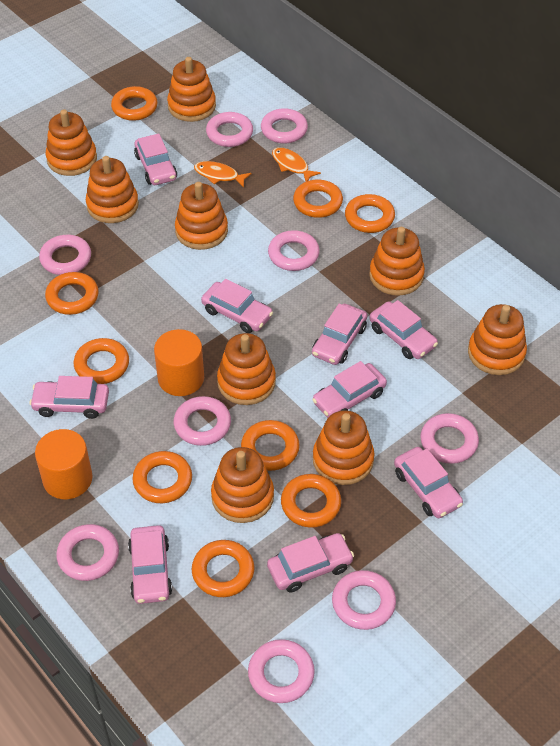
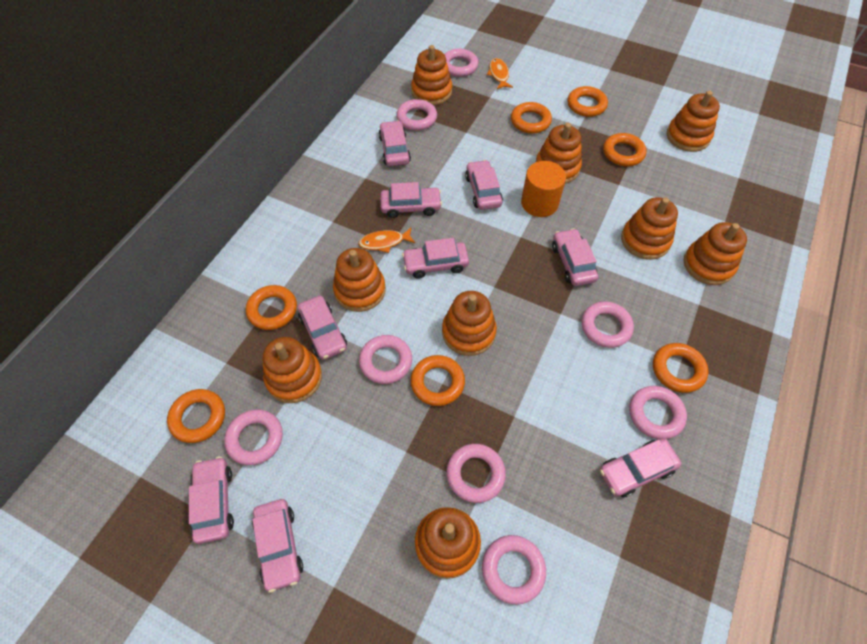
orange cylinder: [35,429,93,499] [154,329,204,396] = 2 -> [521,161,566,217] = 1
orange ring: [45,272,99,315] [74,338,129,384] [111,86,158,121] [132,451,192,503] [192,540,255,597] [241,420,300,471] [281,474,341,528] [293,179,343,218] [345,194,395,233] = 9 -> [167,389,225,443] [246,285,297,330] [410,355,465,406] [511,102,552,134] [567,86,608,117] [603,133,647,166] [653,343,708,393] = 7
pink ring: [39,235,91,275] [56,524,119,581] [174,396,231,446] [206,112,253,147] [248,639,315,703] [261,108,308,143] [268,230,320,271] [332,570,396,630] [420,413,479,464] = 9 -> [224,410,283,465] [359,335,412,384] [397,99,437,131] [444,49,479,77] [446,444,506,503] [482,535,546,605] [582,301,634,348] [629,386,687,439] = 8

